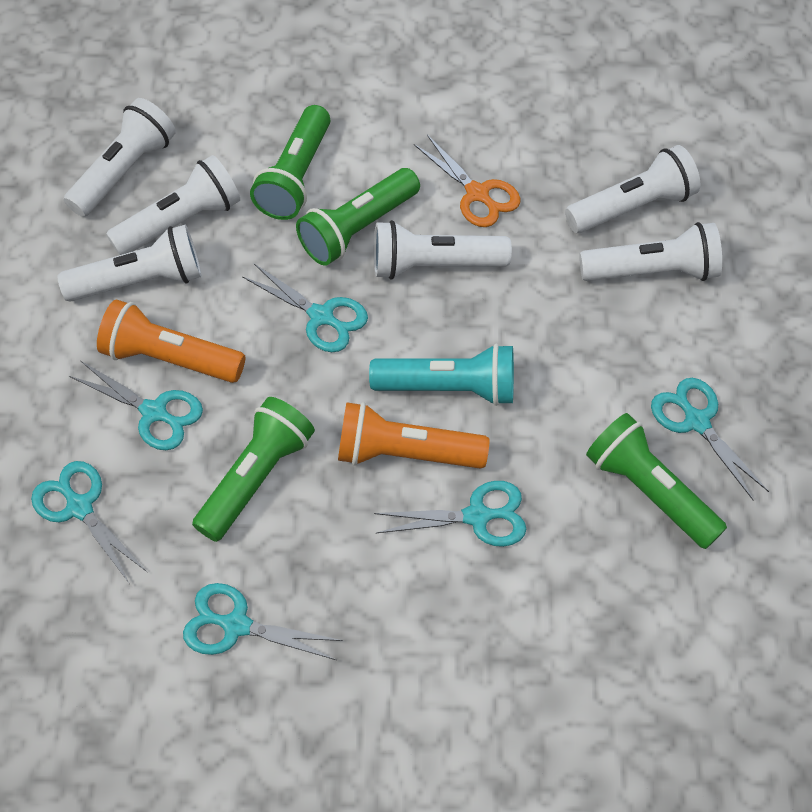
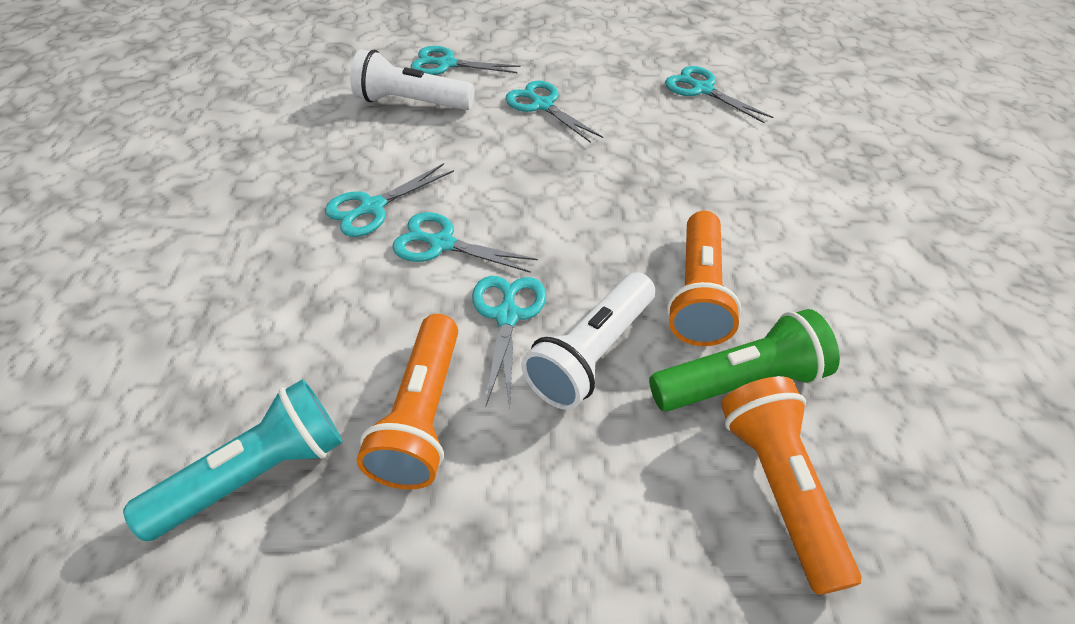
green flashlight: [192,397,315,542] [250,105,330,220] [296,168,420,266] [586,413,727,549] = 4 -> [649,309,840,411] = 1
orange flashlight: [97,300,245,383] [338,402,489,469] = 2 -> [357,314,458,490] [667,211,741,346] [721,376,861,595] = 3
orange scissors: [414,135,520,227] = 1 -> none = 0
white flashlight: [57,224,202,302] [64,98,176,217] [106,155,240,255] [374,220,512,280] [565,145,700,233] [579,222,722,281] = 6 -> [350,49,475,110] [521,272,655,410] = 2

